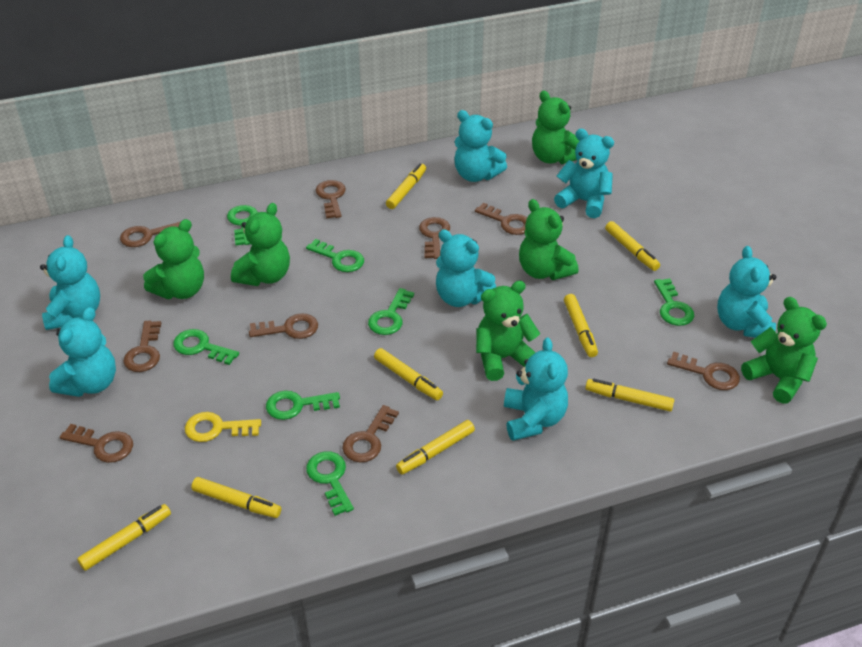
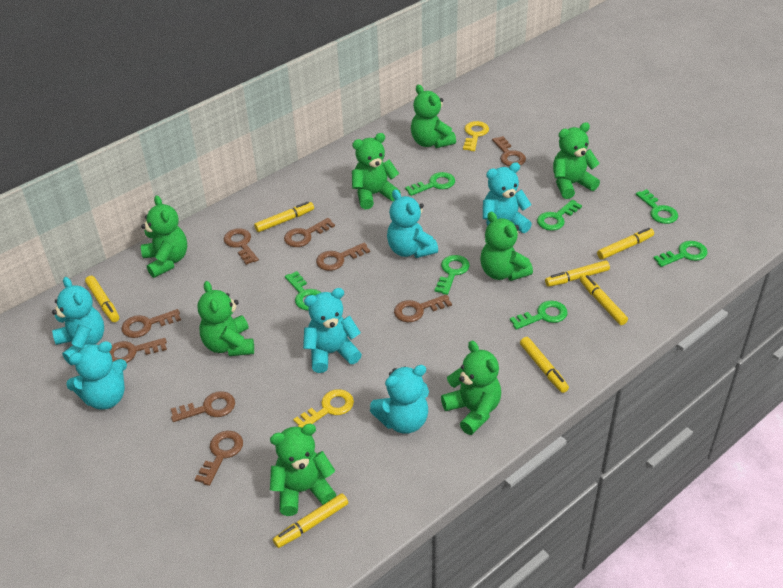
green teddy bear: [143,219,204,299] [231,203,290,286] [476,281,540,381] [519,199,579,280] [532,91,580,164] [741,297,827,404] = 6 -> [141,195,187,278] [198,281,254,356] [270,424,337,516] [352,133,401,209] [411,85,456,148] [441,341,501,435] [480,212,533,281] [553,123,600,199] = 8
turquoise teddy bear: [40,235,100,330] [49,307,116,397] [436,229,496,307] [455,110,507,182] [504,337,568,441] [554,129,614,218] [717,246,776,338] = 7 -> [52,277,104,365] [66,341,127,409] [303,288,362,373] [370,365,429,434] [387,189,438,258] [483,162,532,233] = 6
yellow key: [185,412,261,442] = 1 -> [293,389,354,428] [463,121,489,151] = 2
yellow marker: [77,504,171,571] [191,477,281,518] [374,348,443,400] [386,163,426,209] [396,420,475,474] [564,294,598,357] [585,379,674,411] [605,221,660,271] = 8 -> [85,276,119,322] [254,201,314,232] [273,493,348,548] [520,337,569,393] [545,260,610,287] [580,275,628,325] [597,228,654,260] = 7

